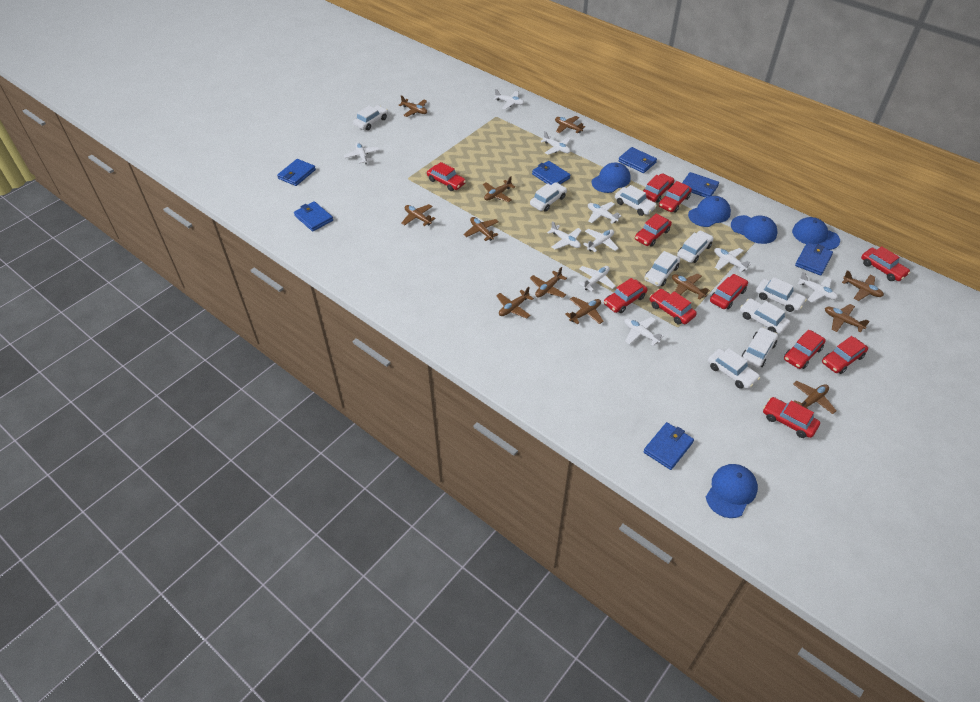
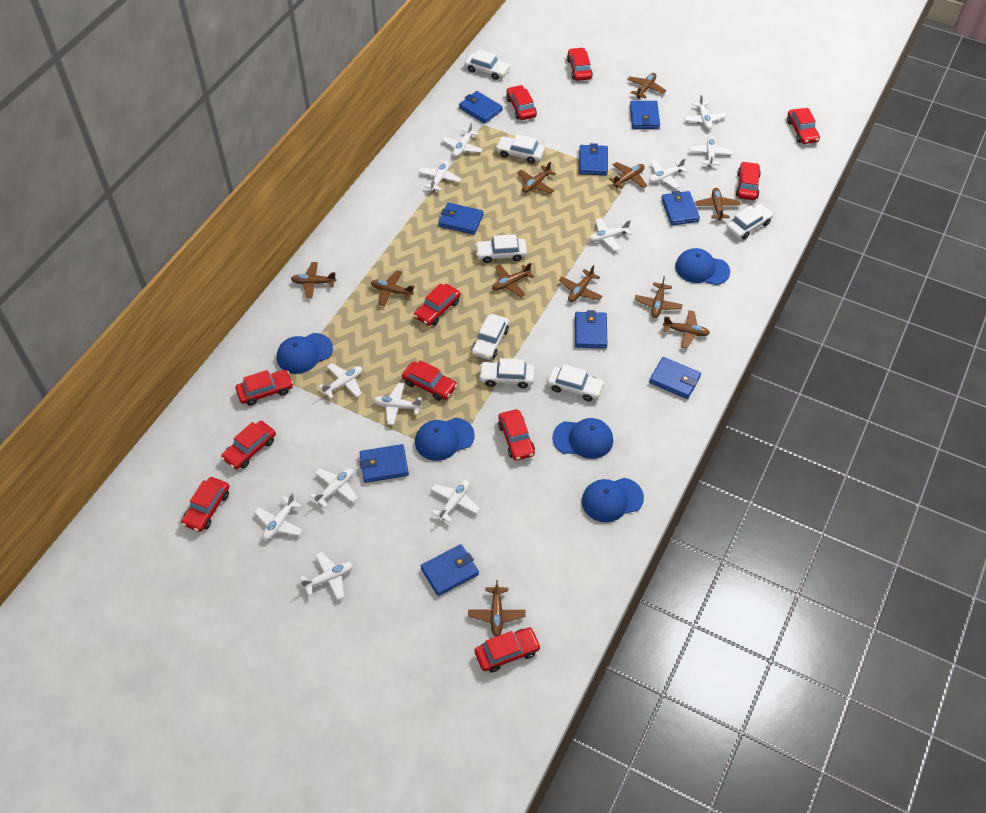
blue wallet: [277,159,316,186] [294,201,333,231] [532,161,571,185] [618,147,657,173] [643,422,694,470] [682,172,719,198] [795,242,833,276] = 7 -> [359,444,409,483] [421,544,479,596] [438,203,483,235] [459,91,503,124] [575,310,607,349] [579,143,608,175] [630,101,660,129] [649,357,701,399] [661,190,700,225] = 9
brown plane: [398,95,427,117] [402,204,436,226] [463,217,499,241] [483,176,515,202] [496,287,534,318] [530,267,567,298] [555,116,585,133] [565,296,604,324] [672,274,710,300] [793,381,837,414] [825,304,870,332] [842,270,884,301] = 12 -> [291,262,337,298] [371,270,415,306] [468,580,526,637] [492,263,534,297] [517,161,556,194] [559,265,602,302] [609,162,647,189] [627,73,666,99] [634,276,683,318] [663,310,710,349] [695,188,741,221] = 11
white car: [353,105,388,130] [530,182,567,211] [615,185,657,216] [644,251,680,287] [677,231,714,263] [708,348,760,389] [740,298,790,334] [741,327,778,368] [756,277,807,312] = 9 -> [465,49,510,80] [472,314,509,360] [475,234,527,263] [479,358,535,388] [496,134,545,164] [547,364,605,401] [726,204,773,239] = 7
white plane: [344,142,379,164] [494,89,524,109] [540,131,571,155] [547,221,582,249] [578,266,616,291] [583,229,619,252] [588,202,622,224] [625,317,664,346] [714,248,751,272] [797,272,838,302] = 10 -> [254,493,303,540] [300,552,353,600] [310,468,358,508] [319,363,362,399] [374,383,422,425] [419,161,462,191] [431,480,480,523] [442,123,483,157] [589,218,632,251] [649,158,688,189] [684,94,726,130] [689,136,733,167] = 12

